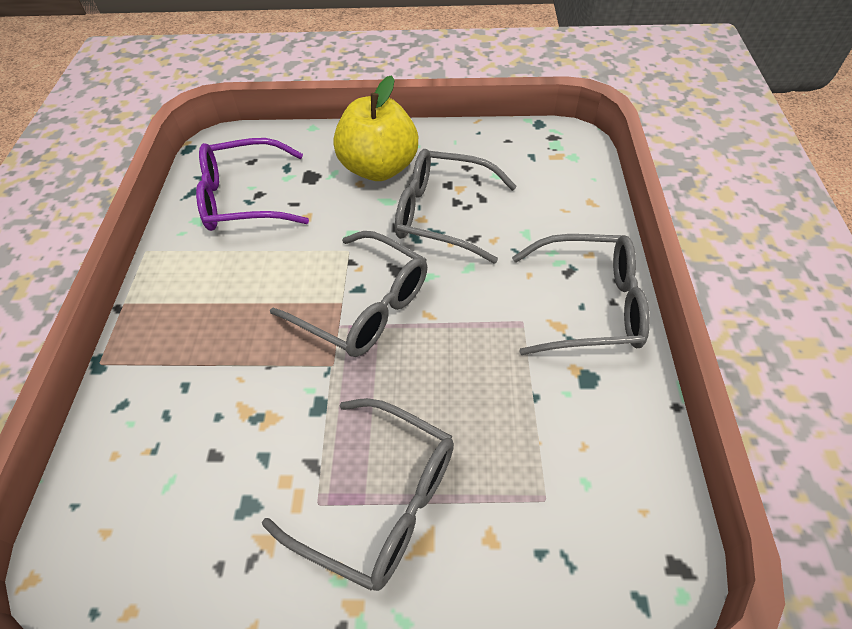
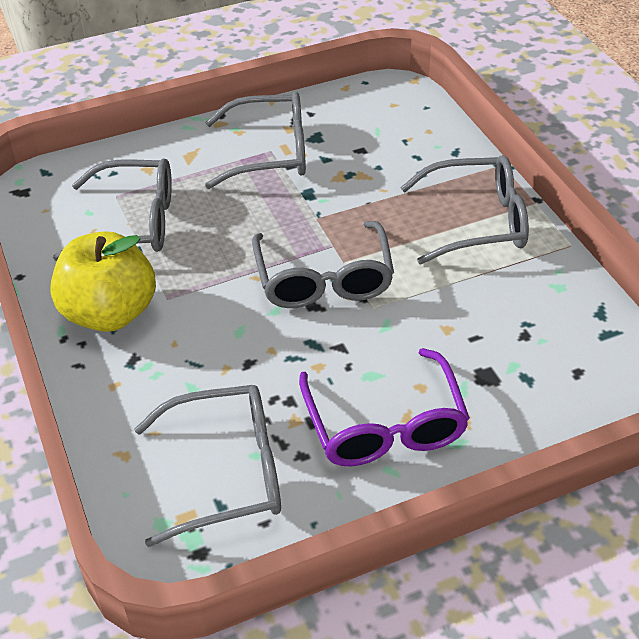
grey glasses: [262,398,454,591] [270,231,427,357] [395,149,517,263] [512,234,650,355] = 4 -> [53,158,172,261] [134,385,281,547] [205,92,306,189] [252,221,394,308] [400,155,529,264] = 5

